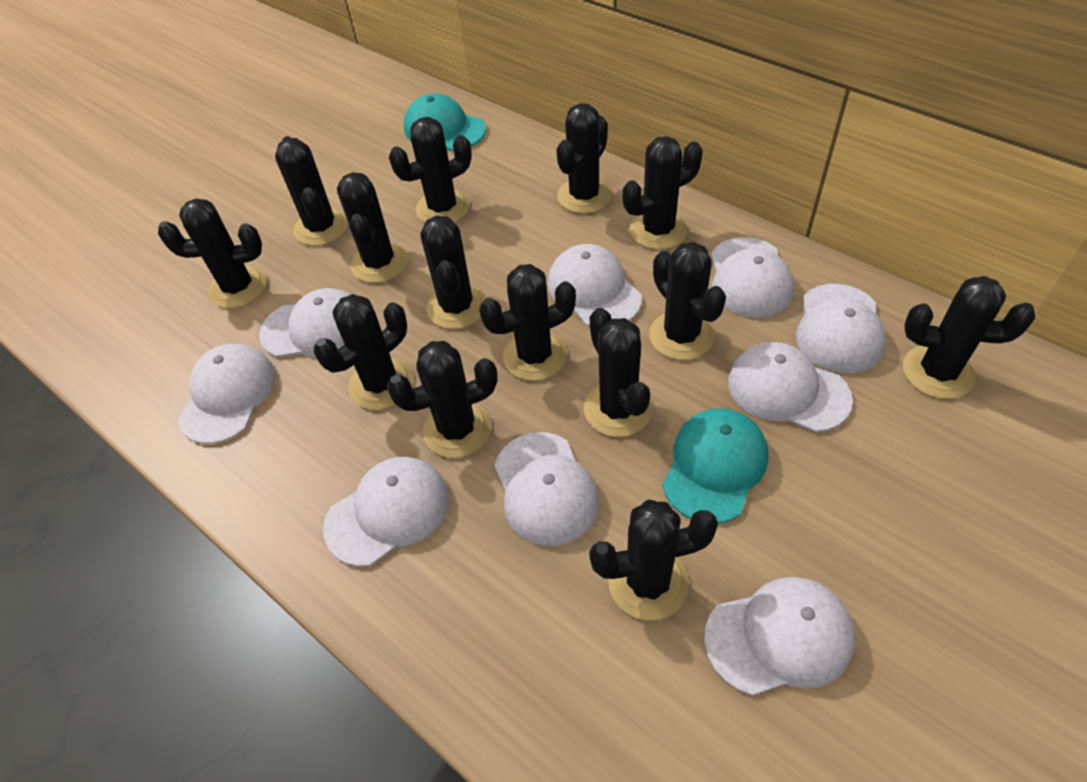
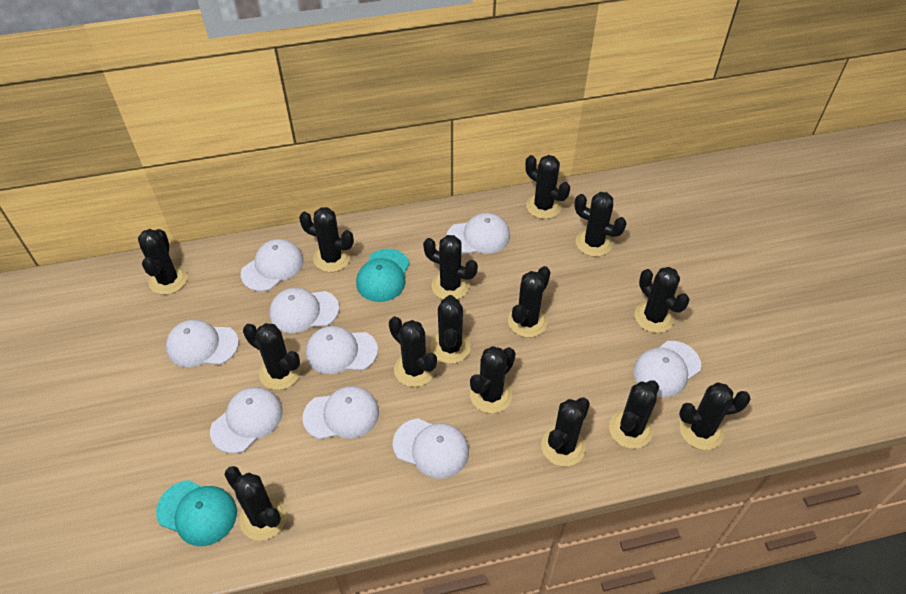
black cactus: [158,198,267,308] [275,136,348,246] [314,294,413,410] [337,172,408,283] [387,341,498,458] [389,117,472,223] [421,215,486,329] [479,264,576,381] [556,103,612,214] [584,308,653,437] [589,500,718,621] [623,136,702,250] [649,242,726,360] [902,276,1035,399] = 14 -> [138,229,187,295] [224,466,287,541] [243,323,301,390] [299,207,354,272] [389,317,437,387] [423,235,478,299] [430,295,471,364] [470,346,516,413] [508,266,550,337] [525,155,570,219] [541,398,590,466] [574,192,627,257] [609,380,659,449] [635,267,690,333] [679,383,751,450] = 15

